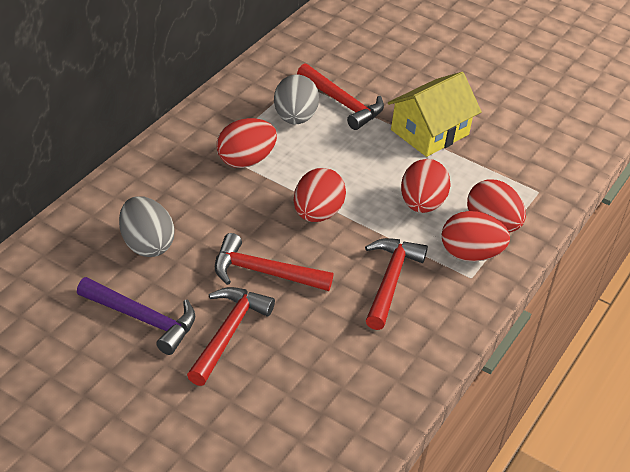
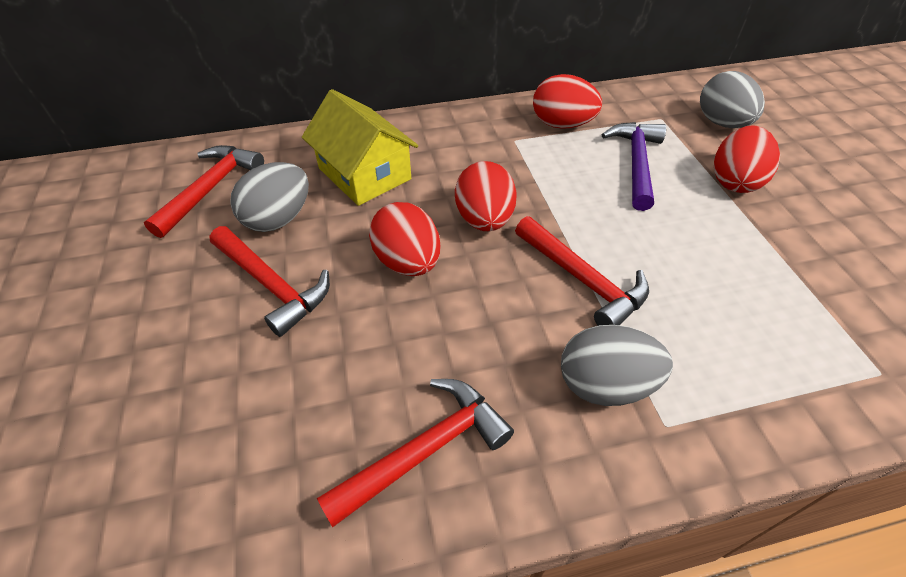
grey egg: [119,196,175,257] [274,75,319,124] = 2 -> [230,162,309,232] [561,325,673,406] [700,71,765,128] = 3
red egg: [217,118,277,168] [294,168,346,222] [401,159,451,213] [442,211,510,262] [467,180,526,233] = 5 -> [369,202,441,276] [455,161,517,231] [533,74,602,129] [714,125,780,193] = 4

